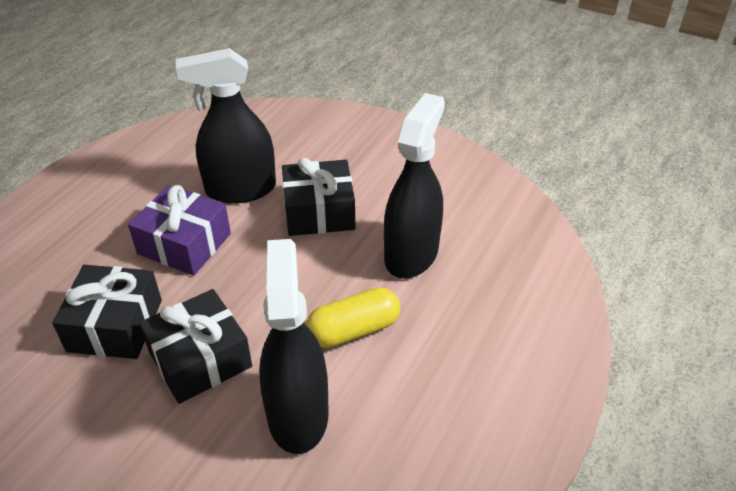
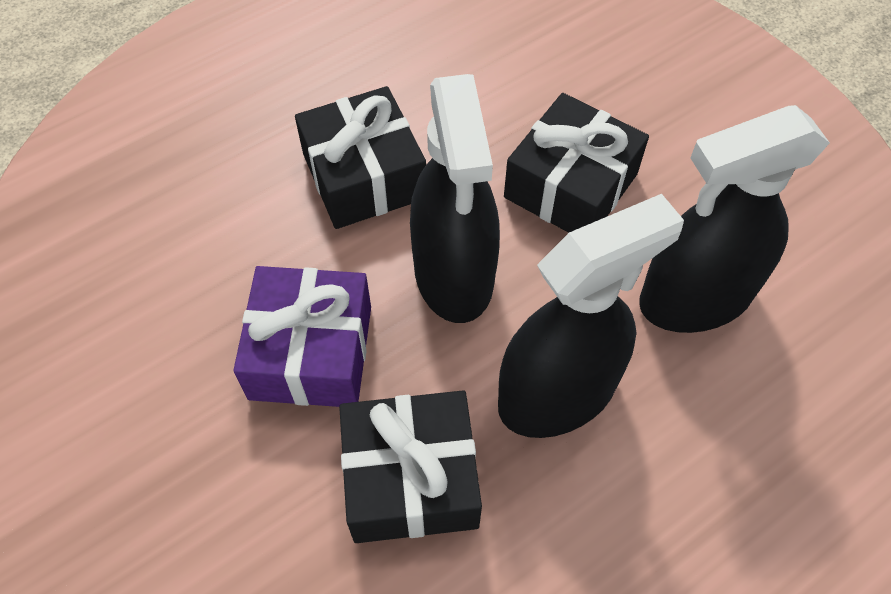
yellow capsule: [306,287,400,348] = 1 -> none = 0

